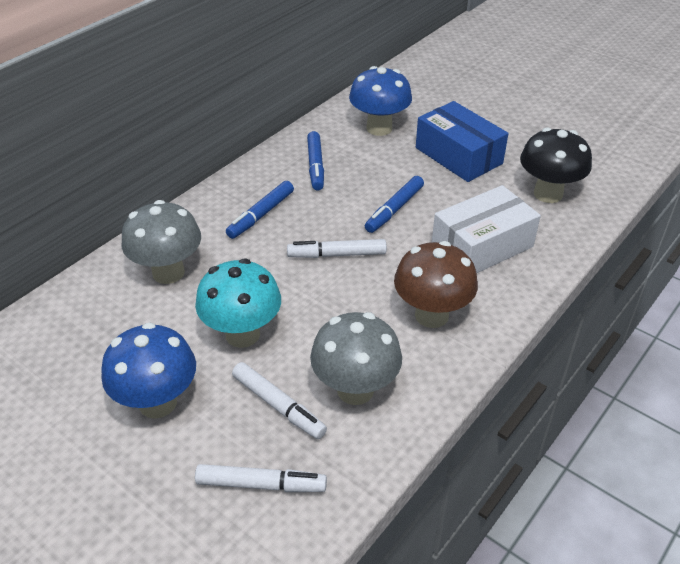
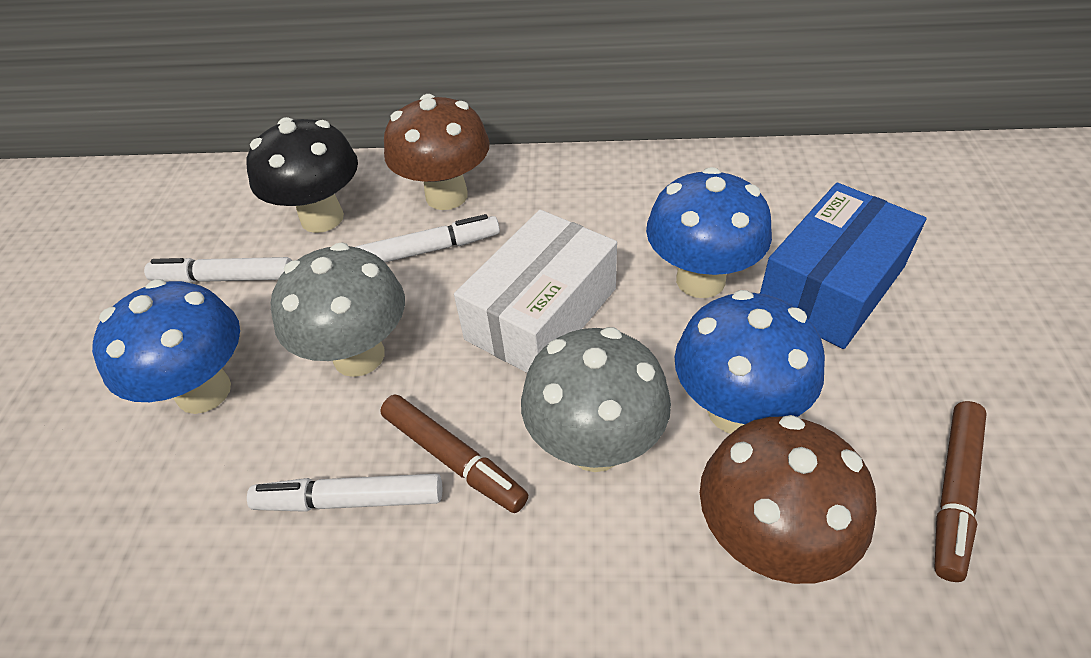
blue marker: [226,181,294,239] [307,131,324,190] [365,176,424,233] = 3 -> none = 0
blue mushroom: [101,322,196,419] [349,66,412,136] = 2 -> [92,279,240,414] [646,167,772,298] [675,290,825,434] = 3
brown marker: none = 0 -> [380,395,528,513] [934,401,987,582] = 2
brown mushroom: [394,241,478,328] = 1 -> [384,94,490,210] [700,415,877,584] = 2
turquoise mushroom: [195,258,281,348] = 1 -> none = 0

